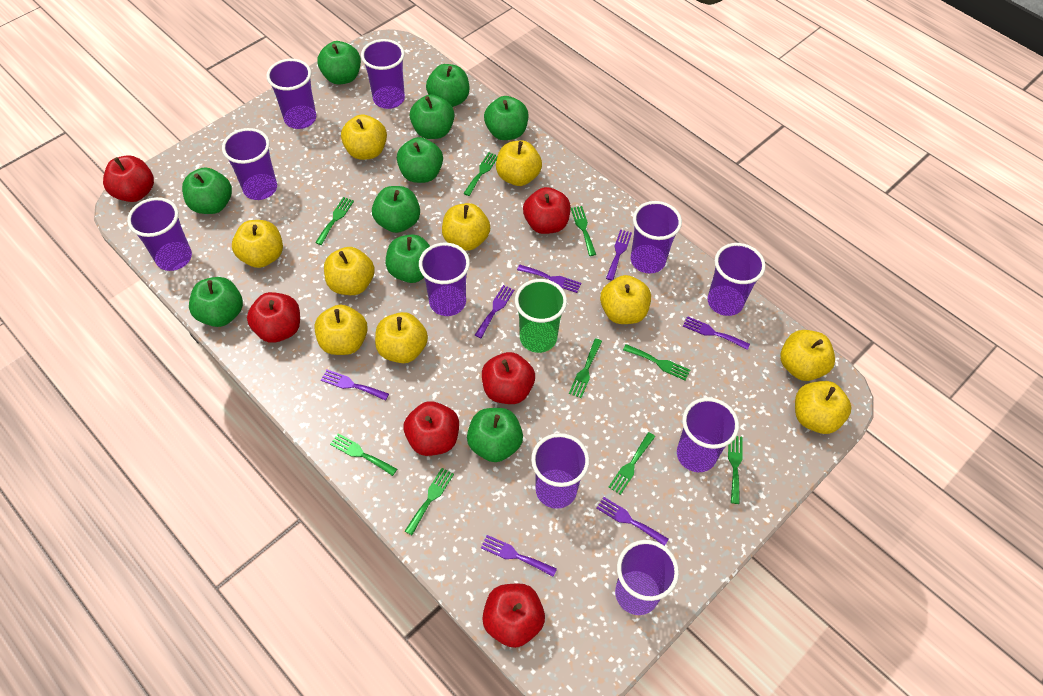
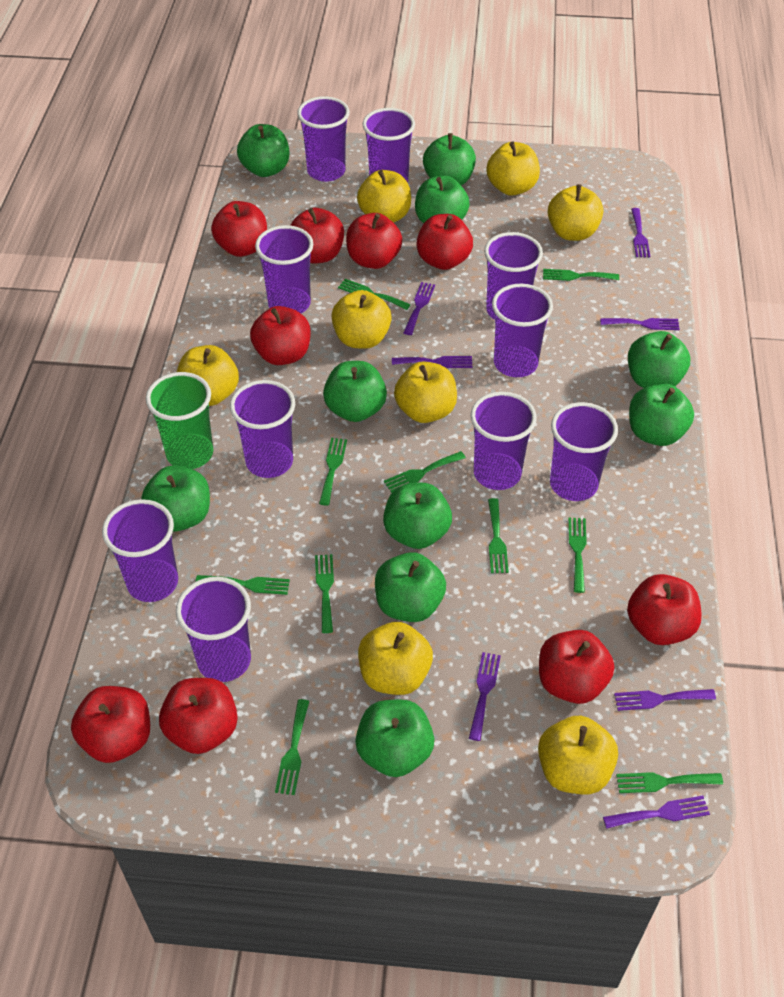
green fork: [315,197,354,245] [330,433,397,476] [405,468,454,535] [463,152,498,196] [569,338,602,398] [571,206,596,256] [609,432,655,495] [623,344,690,380] [728,436,743,504] = 9 -> [195,575,290,595] [275,699,309,795] [315,554,334,633] [319,438,347,506] [338,279,411,310] [384,451,466,493] [488,498,509,573] [543,269,619,281] [568,518,587,593] [616,772,723,793] = 10
red apple: [103,155,154,202] [247,292,300,343] [404,401,459,456] [482,352,535,404] [482,583,545,648] [523,187,571,234] = 6 -> [71,686,150,763] [159,678,238,754] [211,201,267,257] [250,306,311,365] [290,208,344,264] [346,213,402,269] [417,214,473,270] [539,630,614,704] [627,574,702,645] = 9
yellow apple: [232,220,283,268] [314,304,368,355] [324,247,375,295] [341,114,387,160] [375,312,428,363] [442,203,490,251] [496,141,542,186] [600,275,651,324] [780,330,835,381] [795,381,851,434] = 10 -> [177,345,239,406] [331,290,392,349] [357,170,411,223] [358,622,433,695] [394,361,457,423] [486,142,540,196] [538,716,618,794] [548,184,603,241] = 8

